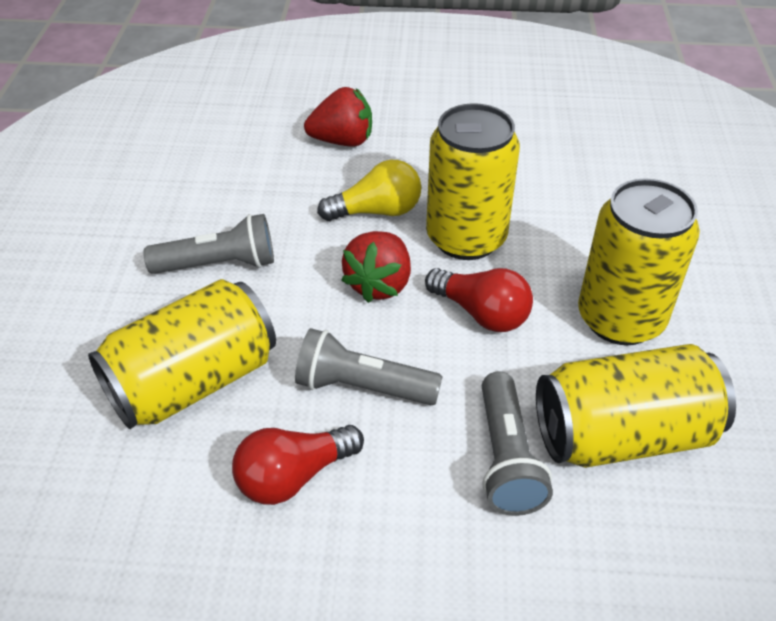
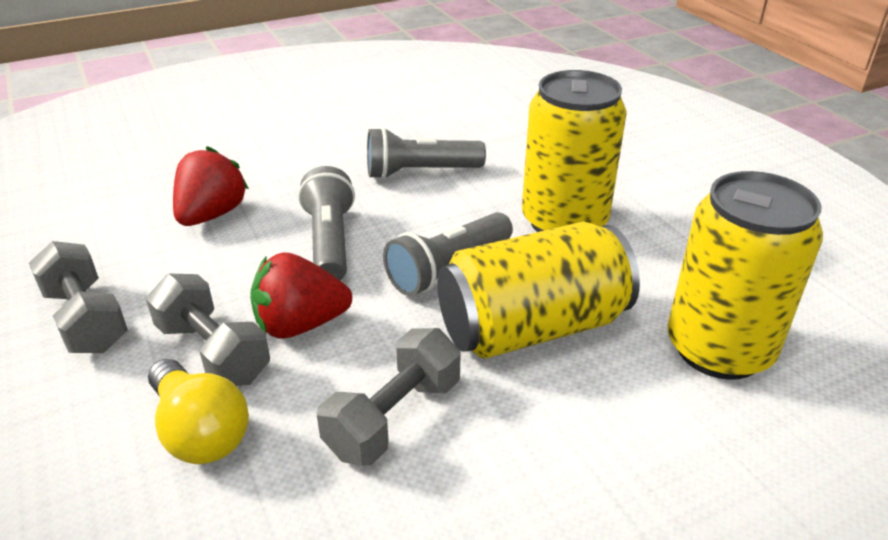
grey dumbbell: none = 0 -> [29,241,128,353] [146,274,270,386] [317,328,461,466] = 3
red light bulb: [232,425,364,505] [425,268,533,332] = 2 -> none = 0
yellow can: [88,279,276,429] [426,103,520,260] [536,344,736,468] [578,178,700,345] = 4 -> [437,222,640,359] [522,70,627,232] [667,171,823,380] = 3

